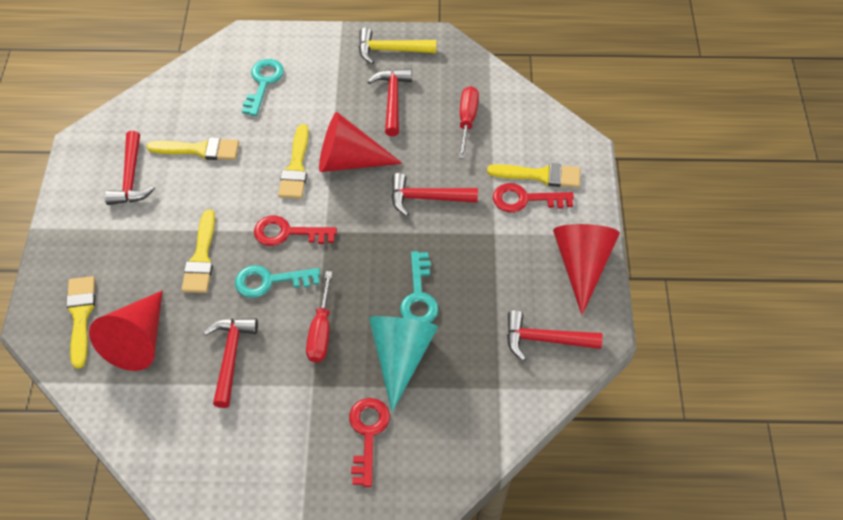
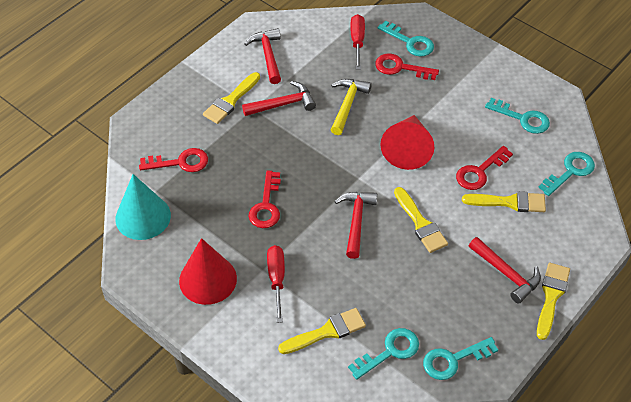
red cone: [89,291,163,371] [319,112,403,172] [553,224,620,315] = 3 -> [179,238,237,305] [380,115,434,170] = 2
red hammer: [105,131,155,205] [203,318,258,408] [368,69,412,136] [392,173,478,216] [507,310,603,361] = 5 -> [242,81,316,116] [244,28,281,84] [334,192,377,259] [469,237,541,304] = 4
red key: [254,216,337,246] [349,398,390,487] [493,183,574,213] = 3 -> [139,148,208,172] [248,171,281,228] [375,53,439,80] [456,146,513,190] = 4
turquoise key: [235,265,320,298] [242,59,284,116] [400,251,438,323] = 3 -> [348,328,419,380] [378,20,434,56] [423,337,498,380] [485,98,550,134] [538,152,595,196] = 5

